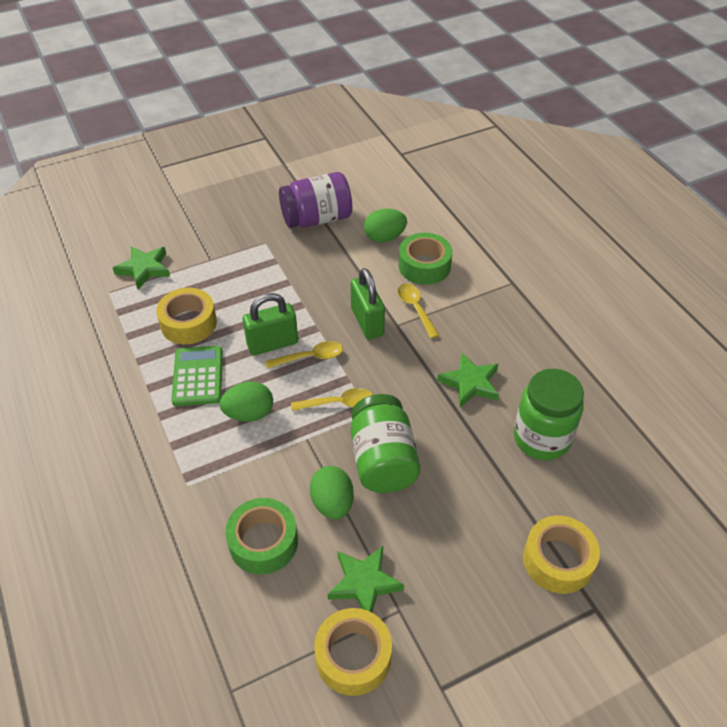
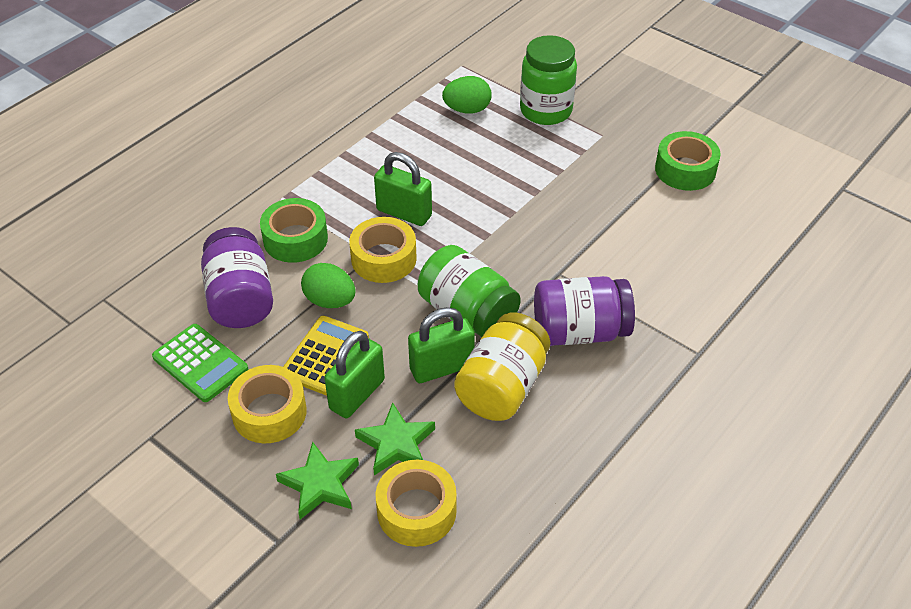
green egg: [219,382,273,422] [310,466,354,520] [364,209,407,243] = 3 -> [301,263,356,308] [442,76,492,114] = 2
green padlock: [243,293,298,356] [351,268,385,340] = 2 -> [324,331,385,418] [374,152,432,226] [408,307,475,383] = 3
green star: [113,246,170,289] [328,546,404,612] [437,353,499,407] = 3 -> [276,442,359,520] [355,402,435,475] = 2
purple jar: [279,172,352,228] = 1 -> [201,227,273,328] [534,276,635,346] = 2
yellow calculator: none = 0 -> [283,316,369,395] = 1
yellow jar: none = 0 -> [454,313,550,421] = 1
yellow spoon: [265,341,343,369] [291,388,373,411] [397,283,439,338] = 3 -> none = 0

